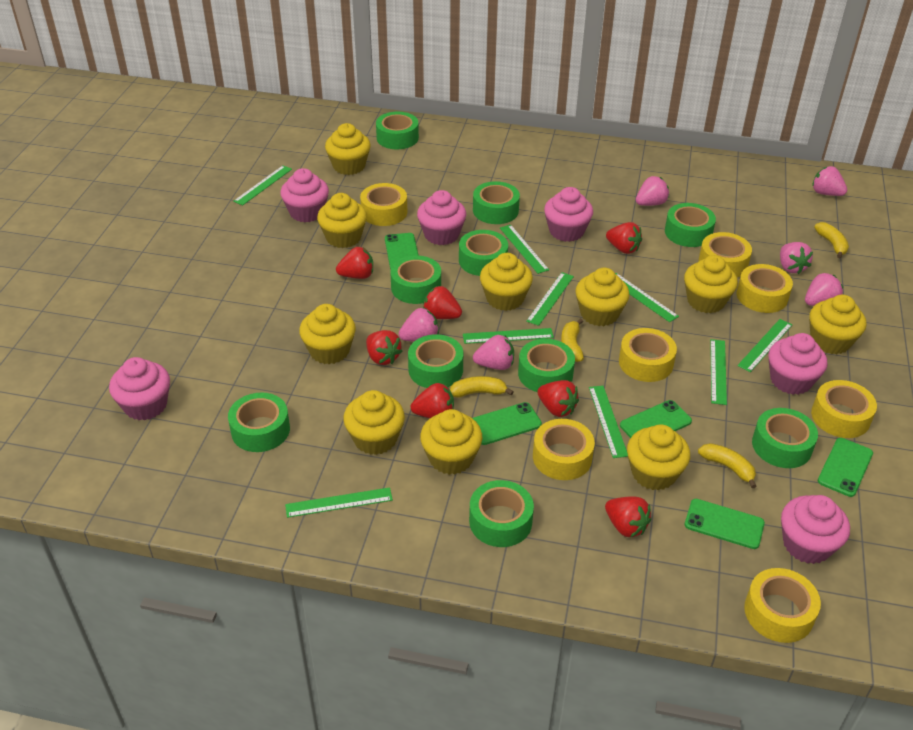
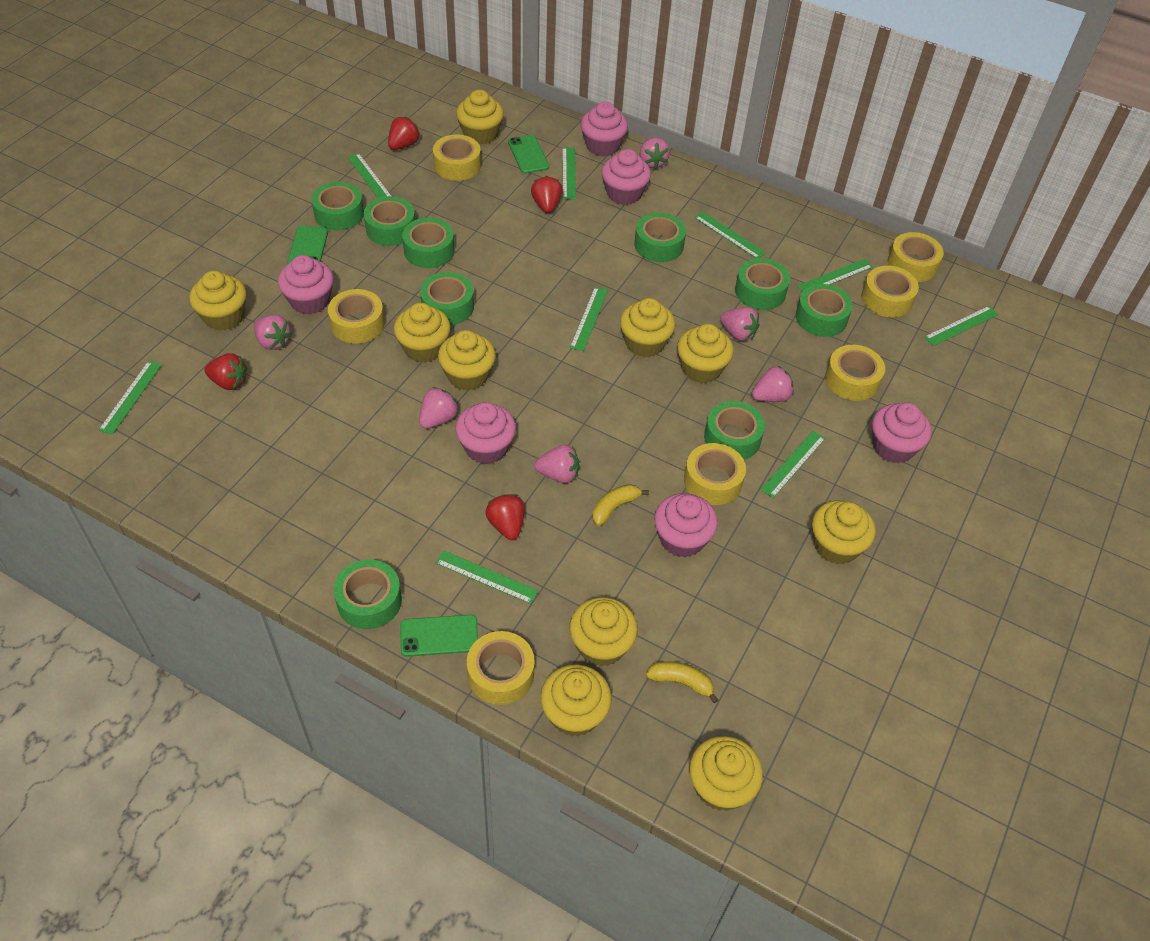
green phone: [385,233,419,269] [473,402,542,445] [620,400,692,438] [685,499,765,549] [818,438,873,497] = 5 -> [287,226,328,265] [400,615,478,657] [508,135,549,174] = 3
green tape: [228,393,290,452] [376,112,419,149] [390,255,441,304] [408,334,463,388] [459,230,508,276] [469,480,534,547] [473,181,520,224] [518,339,575,392] [665,203,716,247] [752,408,818,468] = 10 -> [311,182,364,230] [334,559,402,629] [364,196,415,246] [402,218,455,268] [420,272,474,325] [634,213,686,262] [704,401,765,460] [735,258,790,310] [796,284,853,337] = 9
red strawberry: [336,247,373,279] [366,330,402,365] [411,383,454,418] [423,286,462,319] [537,380,579,417] [605,496,651,537] [606,222,642,254] = 7 -> [204,353,247,390] [388,117,420,150] [485,494,525,540] [531,176,563,213] = 4
yellow banana: [450,376,514,398] [561,318,584,362] [698,443,757,488] [814,222,849,258] = 4 -> [592,484,649,526] [646,661,718,703] = 2

